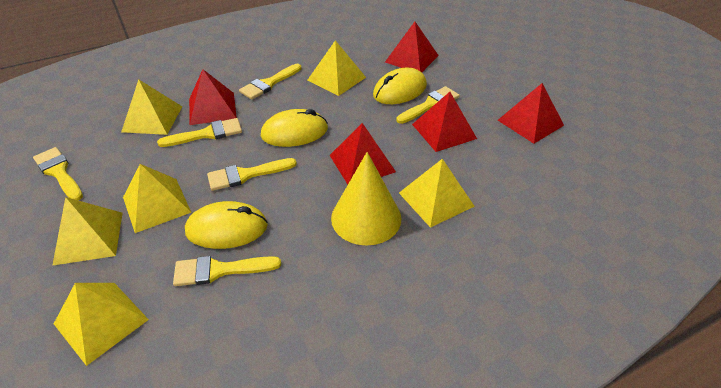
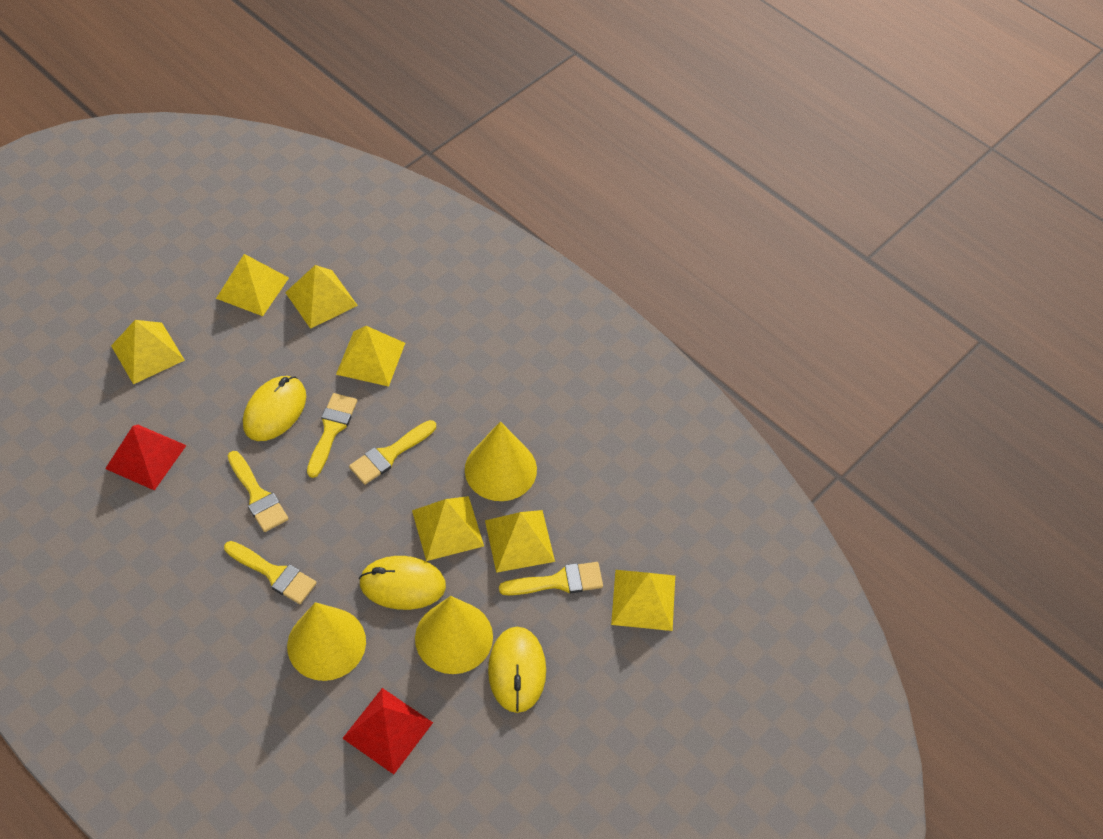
red pyramid: [189,69,237,125] [330,123,396,184] [385,22,439,72] [412,92,477,152] [498,83,564,144] = 5 -> [105,425,187,491] [342,688,433,774] = 2
yellow brush: [33,147,83,200] [157,118,242,147] [173,256,281,286] [207,158,297,191] [239,64,301,100] [396,86,460,124] = 6 -> [224,541,317,604] [228,451,288,532] [307,393,357,478] [349,420,436,485] [499,562,603,595] = 5
yellow cone: [331,152,401,246] = 1 -> [287,602,366,681] [415,596,493,674] [465,421,537,501] = 3
yellow pyramid: [52,197,122,266] [54,283,149,366] [121,79,182,135] [123,164,192,233] [307,40,366,96] [399,159,475,228] = 6 -> [111,320,185,384] [216,254,289,316] [285,265,358,329] [336,326,405,387] [412,496,484,561] [485,510,555,573] [611,570,675,631] = 7

